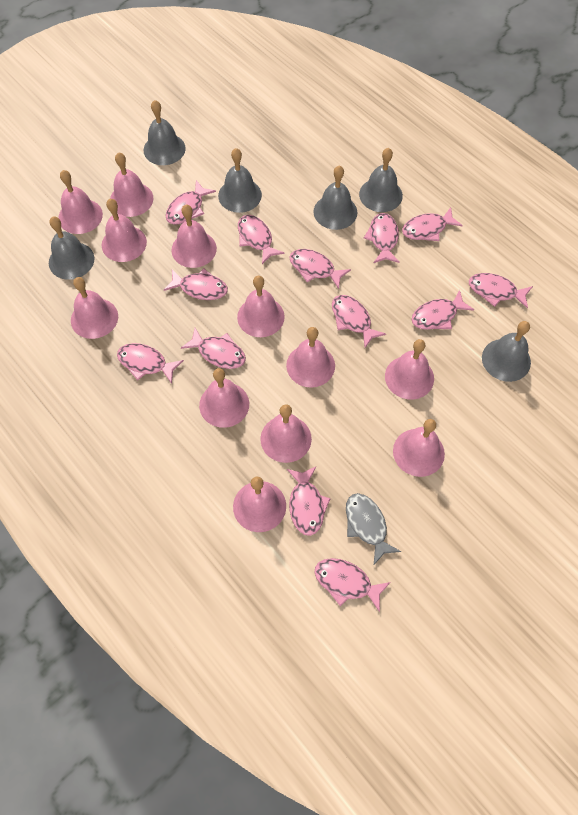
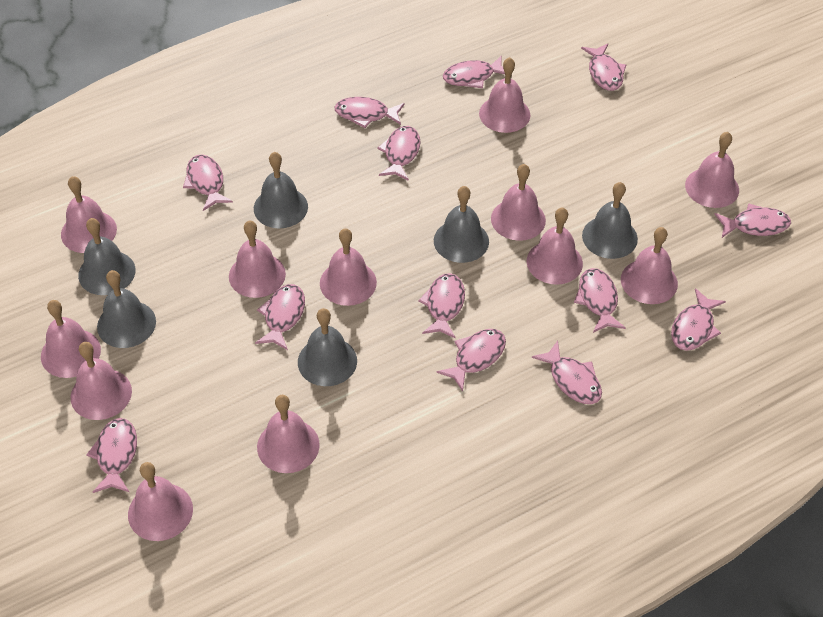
grey fish: [346,493,401,564] = 1 -> none = 0

